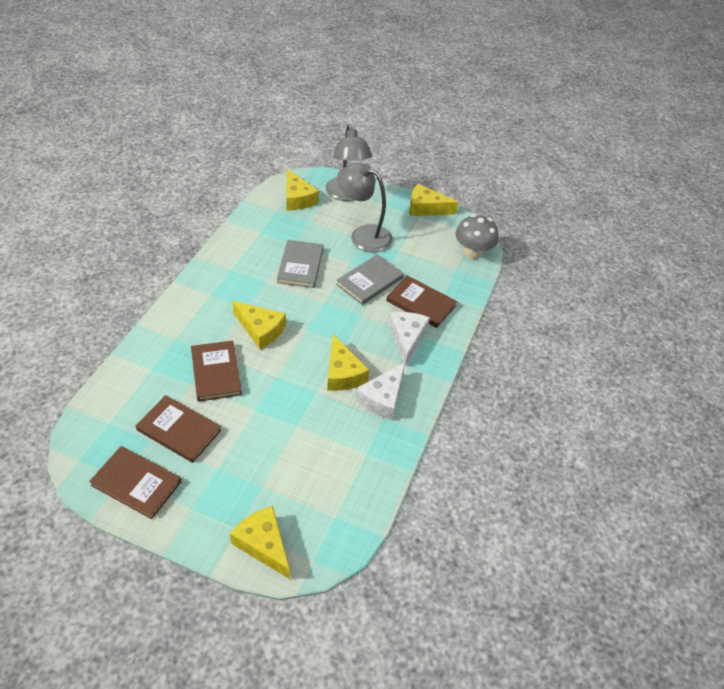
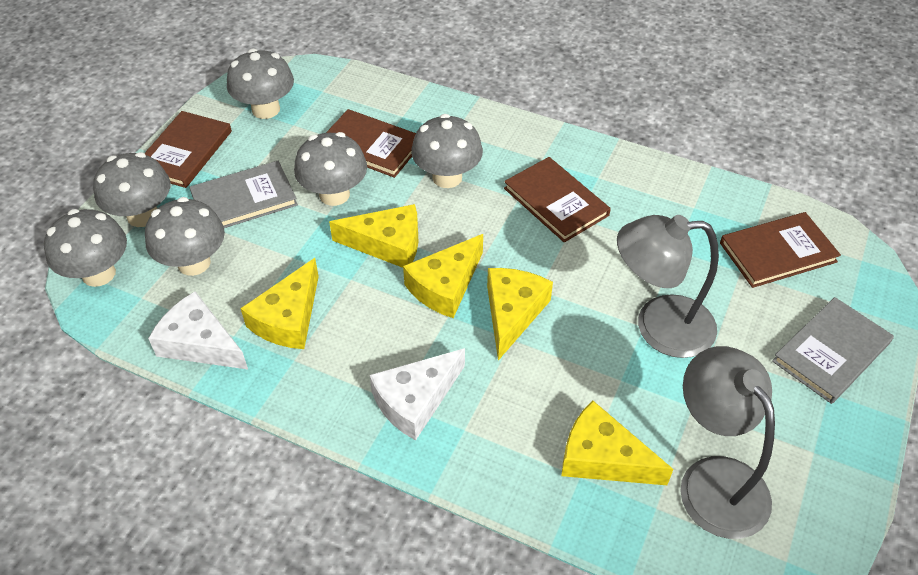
grey mushroom: [455,214,499,259] = 1 -> [44,209,127,287] [93,152,170,227] [145,197,225,276] [227,49,294,119] [294,132,367,206] [411,114,483,188] = 6

